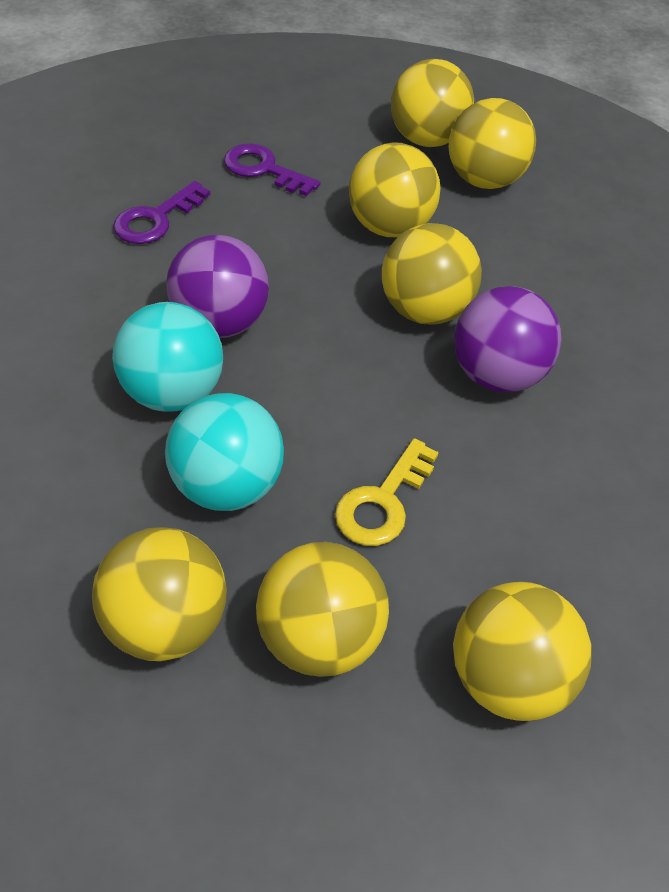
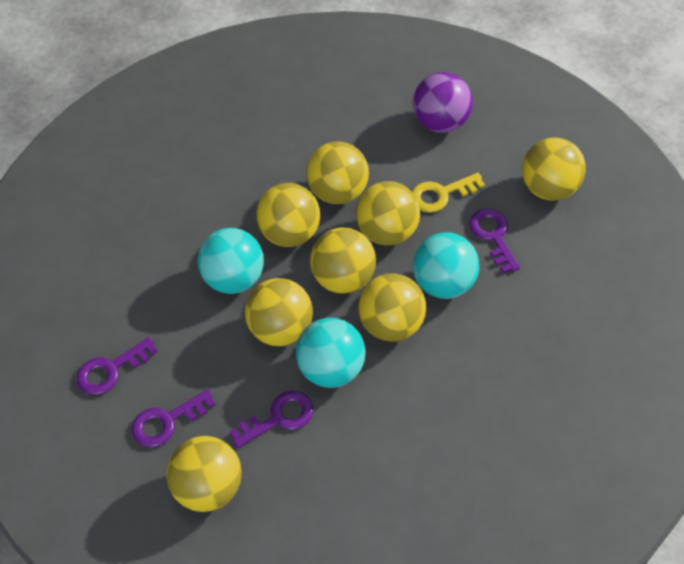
purple ball: [166,235,269,338] [454,286,561,392] = 2 -> [413,72,473,133] = 1
purple key: [113,181,210,244] [224,143,321,196] = 2 -> [77,337,158,395] [132,389,216,447] [230,391,314,448] [469,208,520,273] = 4
turquoise ball: [112,302,223,412] [165,393,284,511] = 2 -> [197,228,264,294] [296,318,366,388] [413,232,479,299] = 3
yellow ball: [92,527,227,661] [256,542,389,677] [349,142,441,237] [382,223,482,324] [391,59,474,147] [448,98,536,189] [453,582,592,721] = 7 -> [166,436,242,512] [245,278,313,346] [256,183,320,247] [306,141,369,204] [310,228,376,294] [356,181,420,245] [358,273,426,342] [522,137,586,201] = 8

